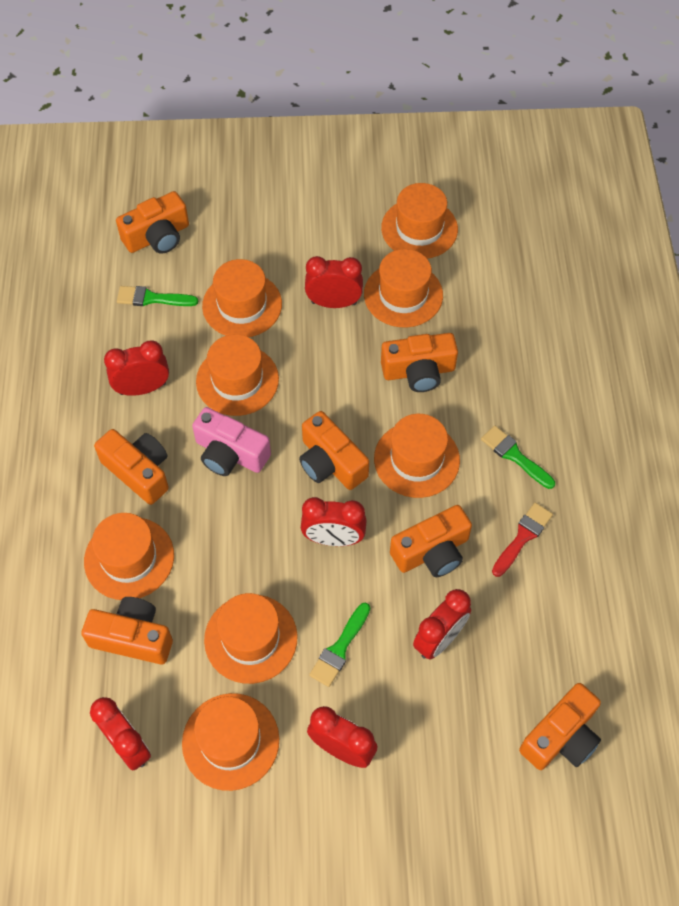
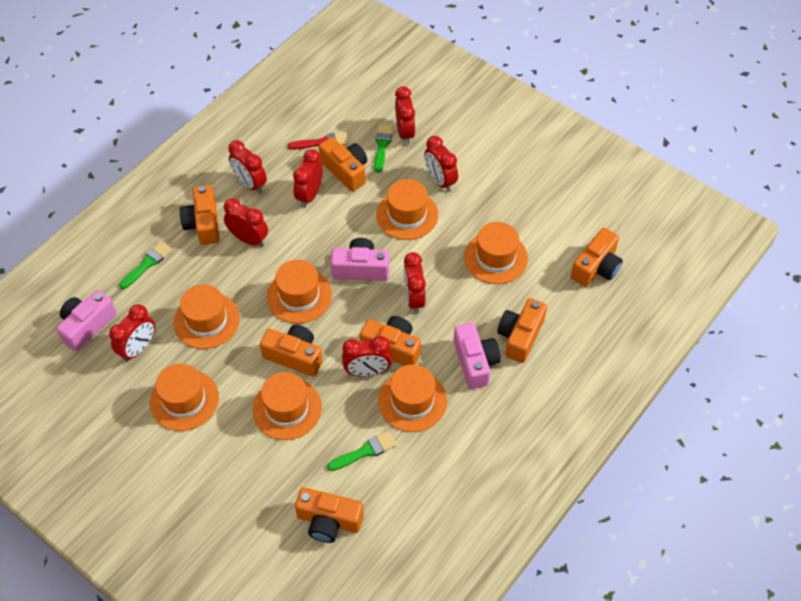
orange hat: [84,513,174,600] [182,693,279,791] [196,334,279,416] [202,259,282,337] [204,593,298,684] [364,249,443,327] [374,414,460,498] [381,183,458,259] = 8 -> [150,363,219,431] [174,284,240,349] [252,372,322,440] [267,260,332,324] [376,179,438,240] [378,364,447,432] [464,222,528,284] = 7
pink camera: [192,407,271,476] = 1 -> [56,290,117,351] [331,238,389,281] [454,323,501,389] = 3
red clock: [90,697,151,770] [104,340,169,396] [301,497,367,546] [305,256,363,308] [307,706,377,768] [413,589,471,660] = 6 -> [109,305,155,362] [224,198,268,247] [228,140,267,193] [293,149,323,207] [342,336,392,377] [395,86,415,145] [404,252,426,313] [424,136,458,192] = 8

